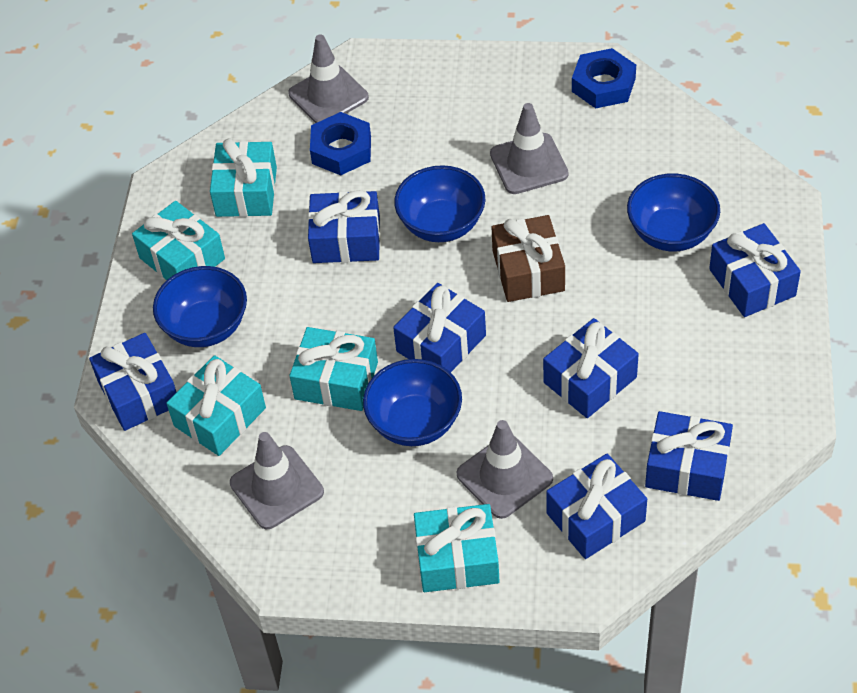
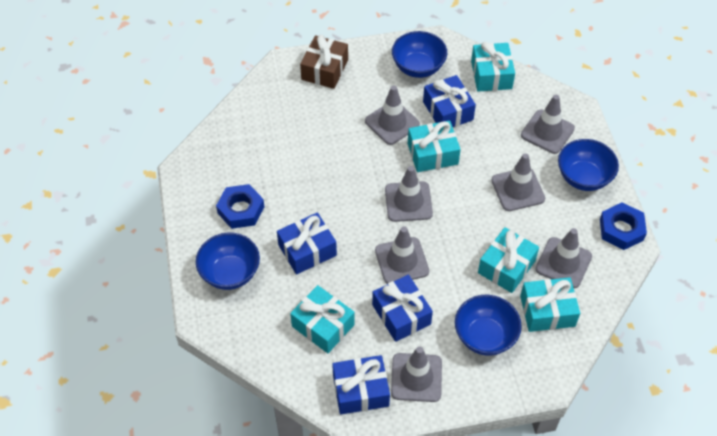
blue gift: [89,333,177,431] [308,190,380,263] [393,283,486,372] [543,318,639,418] [546,454,647,559] [645,411,733,501] [709,223,801,317] = 7 -> [277,212,337,274] [332,355,390,414] [372,275,433,342] [423,75,476,127] = 4
grey traffic cone: [230,432,324,529] [288,34,369,123] [456,420,553,519] [490,103,569,194] = 4 -> [365,85,420,145] [375,227,429,284] [385,166,433,222] [391,346,442,402] [491,153,545,211] [521,95,575,154] [536,228,592,288] = 7

